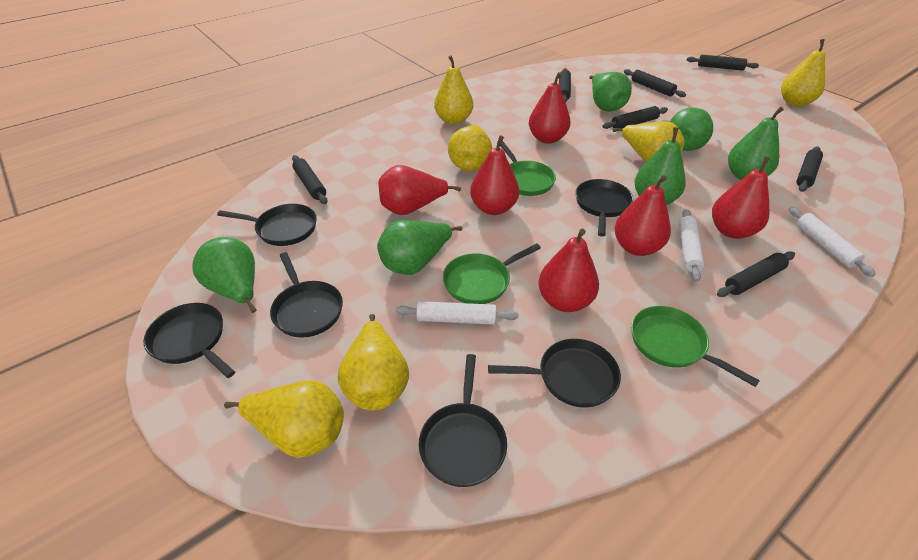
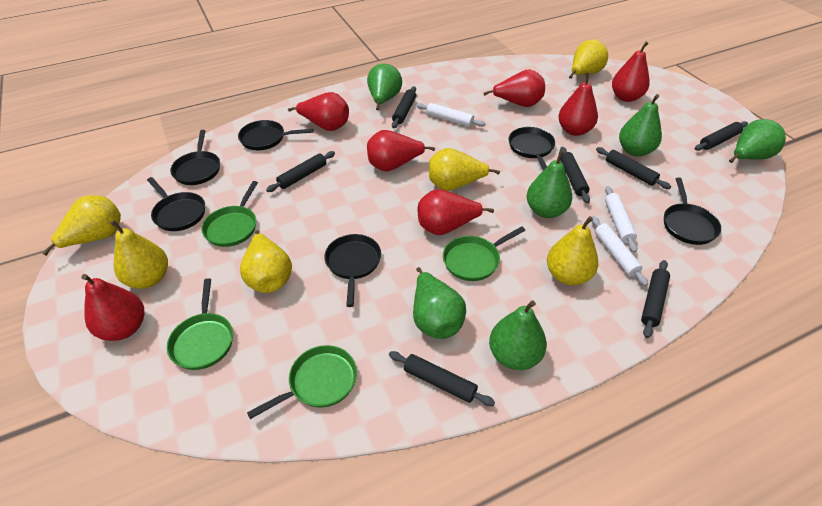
green pan: [443,243,541,304] [500,141,556,196] [631,306,760,387] = 3 -> [167,278,233,370] [201,181,258,247] [247,345,357,419] [443,226,525,281] = 4
red pear: [378,165,461,215] [470,135,519,215] [529,72,570,144] [538,229,599,312] [615,175,671,256] [712,156,770,239] = 6 -> [81,274,144,341] [288,92,349,131] [367,130,435,171] [418,189,494,235] [484,69,545,107] [558,72,598,136] [612,42,650,102] = 7

